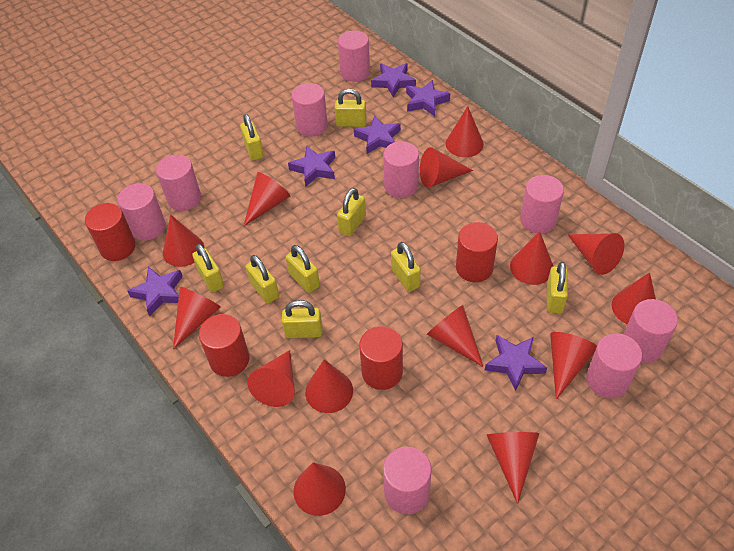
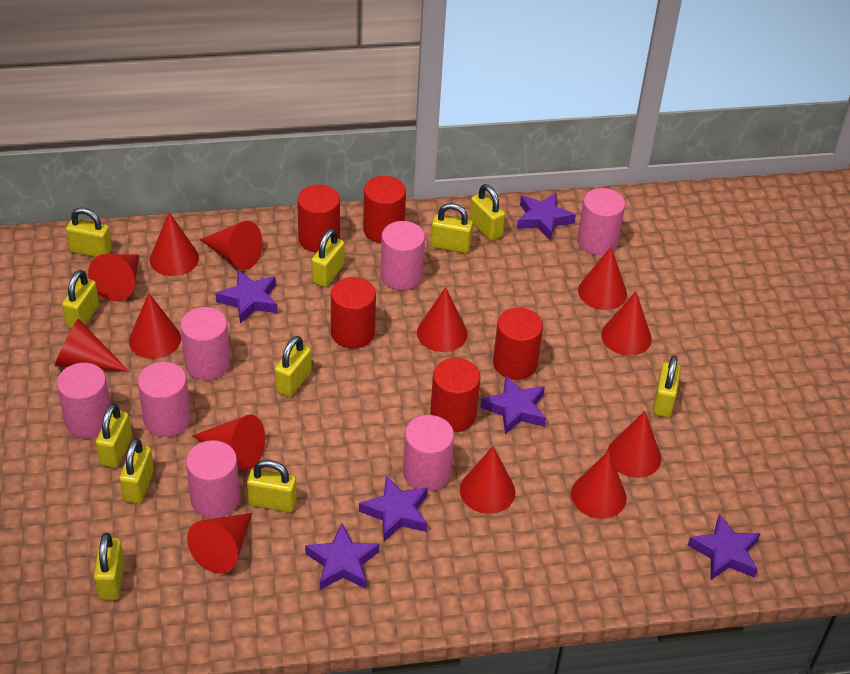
pink cylinder: [117,183,166,241] [156,155,201,211] [292,83,328,137] [338,31,370,82] [383,141,419,198] [383,447,432,514] [520,175,564,233] [586,334,642,398] [623,299,678,363] = 9 -> [57,363,110,438] [138,362,191,437] [180,307,230,380] [186,440,240,519] [380,221,425,290] [403,415,454,491] [577,188,625,255] = 7
red cone: [163,215,204,267] [173,287,221,349] [244,172,290,226] [247,350,295,407] [293,462,346,516] [305,359,353,413] [420,147,473,188] [427,305,483,367] [446,106,484,157] [487,432,539,504] [510,231,553,285] [550,332,597,400] [568,233,624,275] [612,272,656,325] = 14 -> [55,319,129,372] [88,254,139,301] [129,293,181,359] [150,212,199,276] [187,513,252,574] [192,415,265,471] [200,221,262,270] [417,287,468,352] [460,446,516,514] [571,451,626,519] [578,247,627,310] [601,292,652,356] [607,411,661,478] = 13
red cylinder: [85,203,136,261] [199,314,250,377] [359,326,403,390] [456,222,498,282] = 4 -> [297,185,340,253] [331,277,376,349] [363,176,406,243] [430,358,481,432] [493,308,543,380] = 5
yellow padlock: [192,244,224,293] [240,114,264,160] [246,255,279,304] [282,300,322,338] [286,245,320,293] [334,89,367,127] [337,188,366,236] [391,242,421,292] [547,262,568,313] = 9 -> [62,270,99,329] [66,208,112,257] [94,533,125,600] [96,403,132,468] [119,438,154,504] [247,460,297,512] [275,336,312,397] [311,229,345,287] [431,203,473,253] [469,184,505,241] [653,355,681,417] = 11

